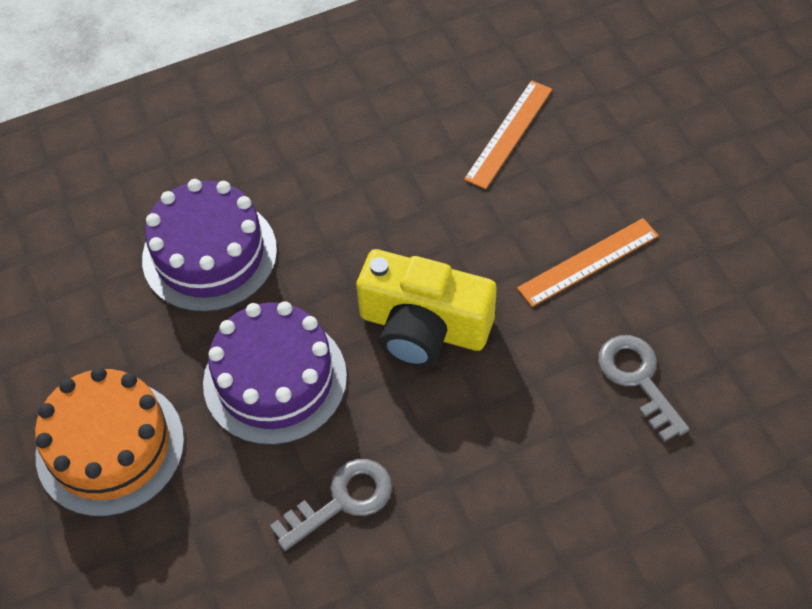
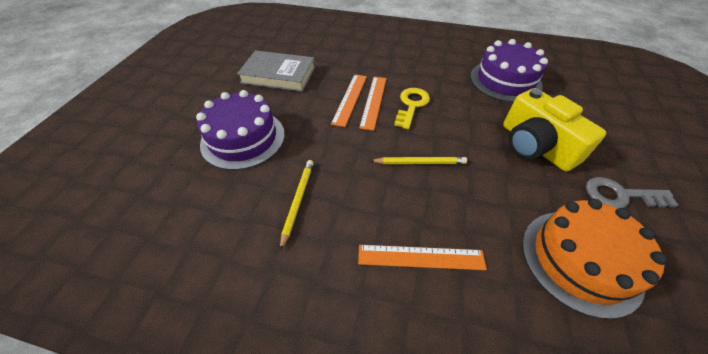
grey book: none = 0 -> [237,50,315,92] = 1
grey key: [270,459,392,551] [598,335,689,442] = 2 -> [586,177,678,209] = 1
orange ruler: [464,80,552,189] [517,218,659,307] = 2 -> [331,74,367,127] [358,245,487,270] [359,77,386,131] = 3
yellow key: none = 0 -> [394,88,430,130] = 1
yellow pencil: none = 0 -> [280,160,314,250] [370,157,467,164] = 2

